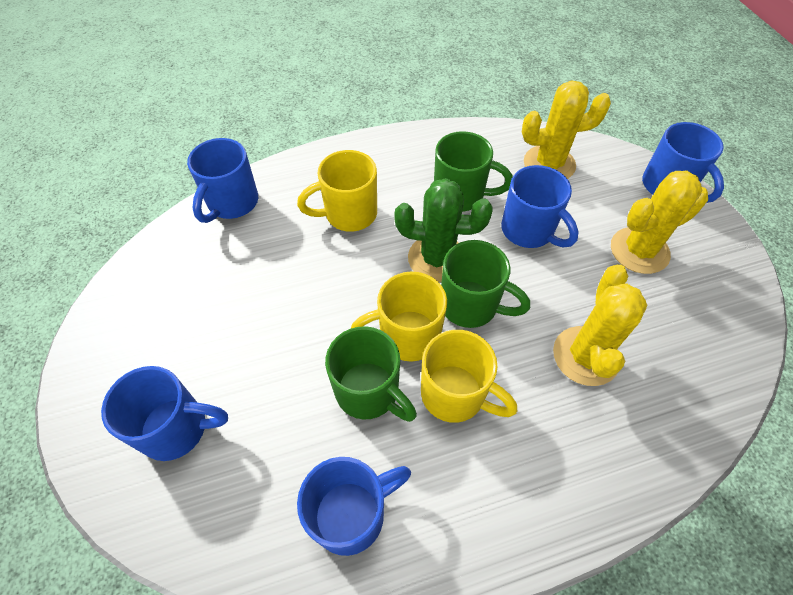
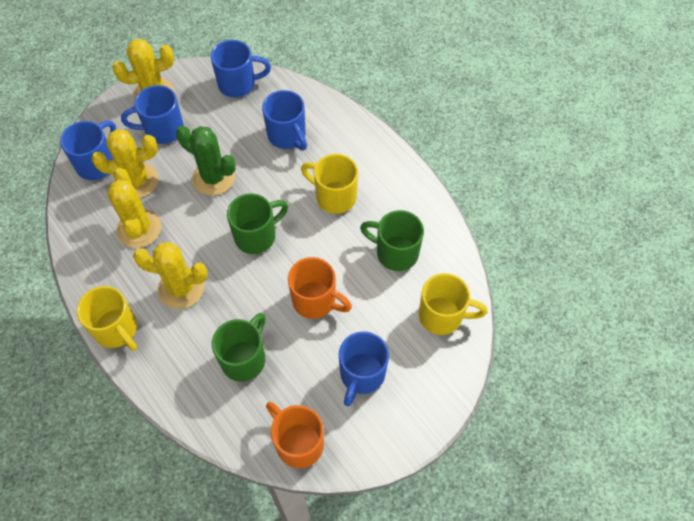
orange mug: none = 0 -> [266,402,324,468] [288,257,352,319] = 2
yellow cactus: [522,81,611,179] [553,264,647,386] [611,171,708,274] = 3 -> [92,129,158,198] [107,168,161,248] [113,39,174,99] [133,242,208,309] = 4

